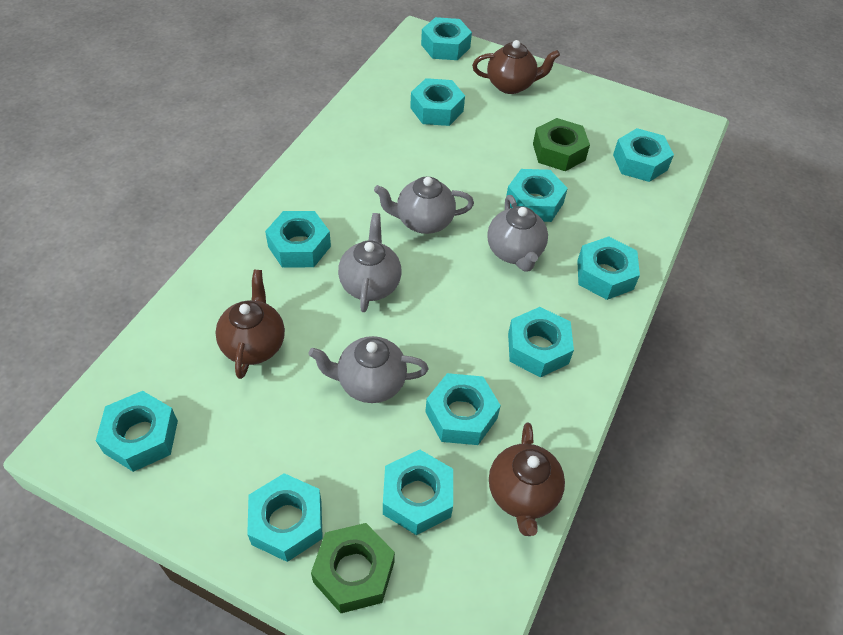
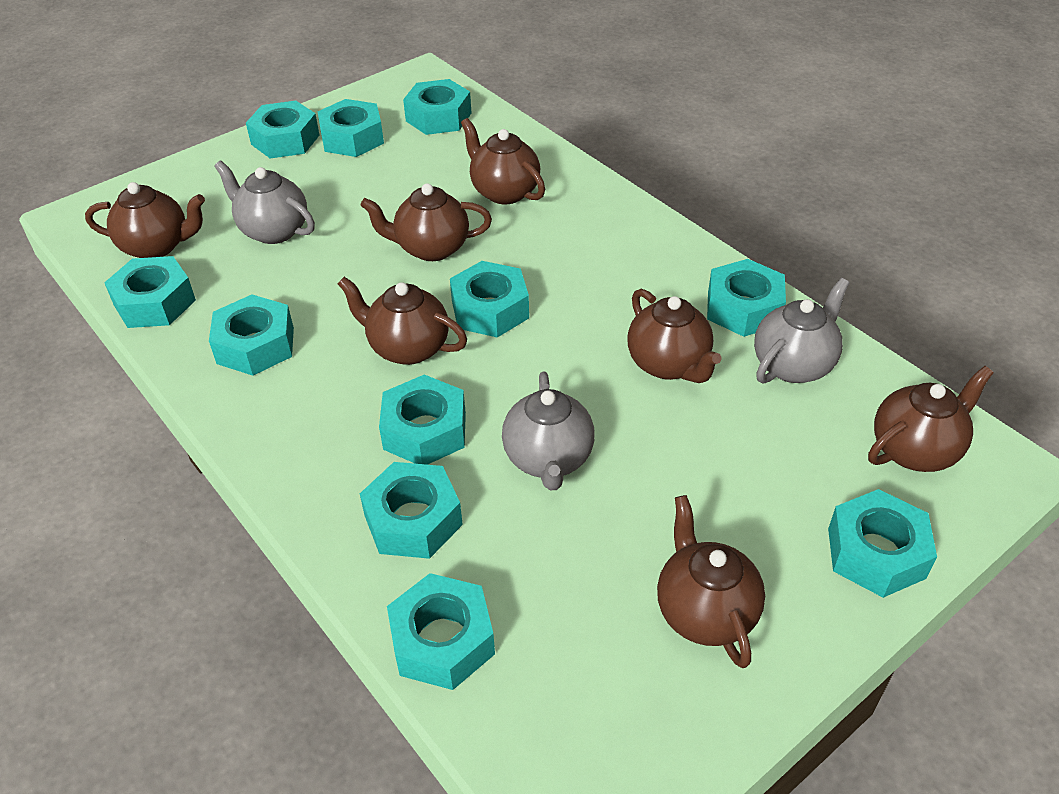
brown teapot: [216,270,285,379] [472,40,560,94] [489,423,565,536] = 3 -> [85,182,205,258] [338,277,467,365] [360,183,492,261] [461,118,545,204] [628,289,721,383] [657,495,765,668] [868,366,994,472] = 7
green nut: [311,523,395,613] [533,118,590,171] = 2 -> none = 0
grey teapot: [308,336,428,403] [338,213,401,312] [374,177,474,234] [487,195,548,272] = 4 -> [214,160,315,244] [502,372,595,490] [754,278,850,384] = 3

